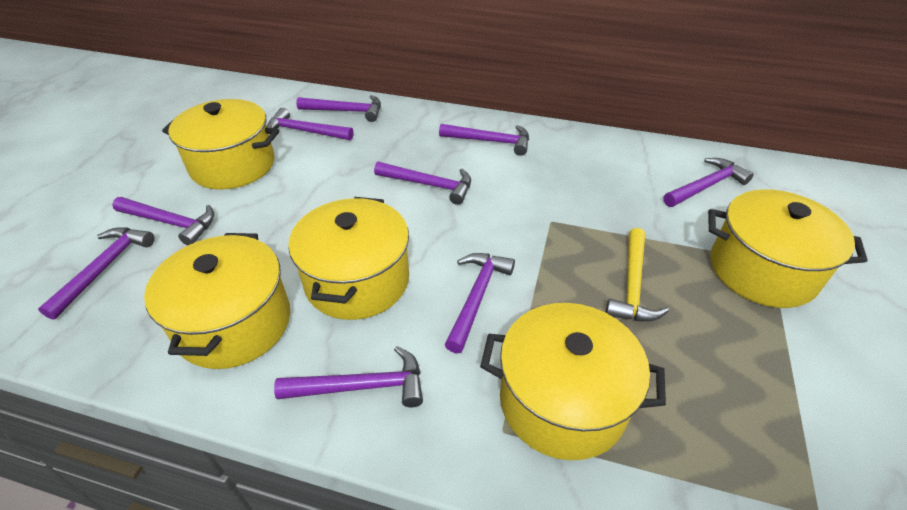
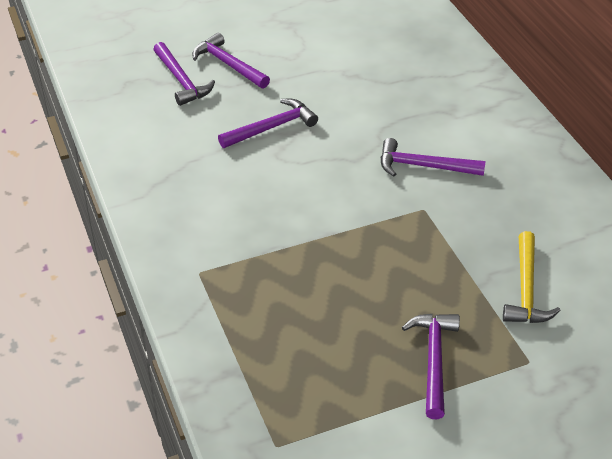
purple hammer: [38,227,154,320] [112,197,214,245] [267,108,354,140] [274,346,423,407] [296,95,381,122] [374,162,471,205] [439,124,529,156] [444,253,515,353] [663,158,754,207] = 9 -> [153,42,215,106] [192,33,270,89] [218,99,318,148] [381,138,486,176] [402,314,460,419] = 5
yellow pot: [144,233,290,369] [162,99,279,190] [288,197,409,320] [480,303,666,460] [708,189,867,308] = 5 -> none = 0

